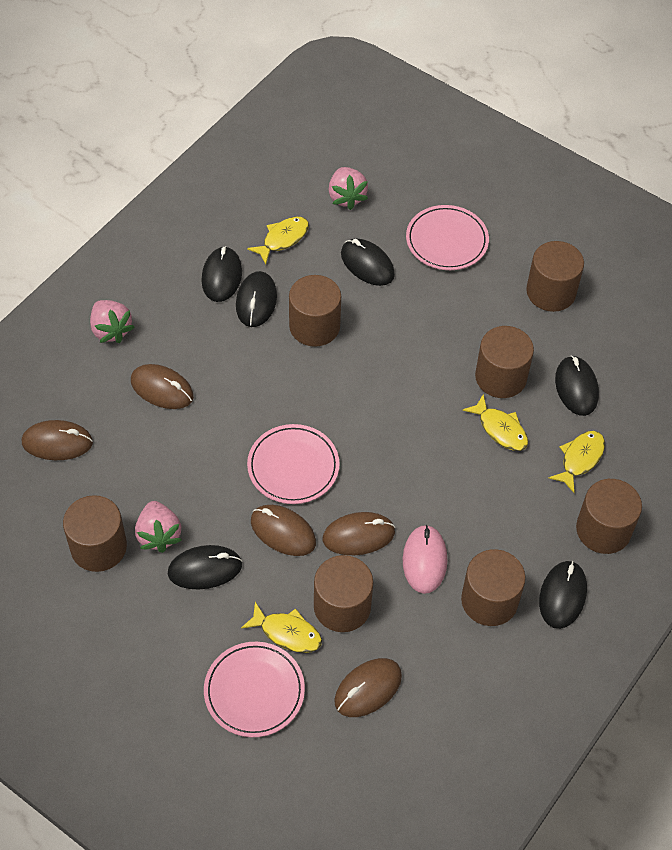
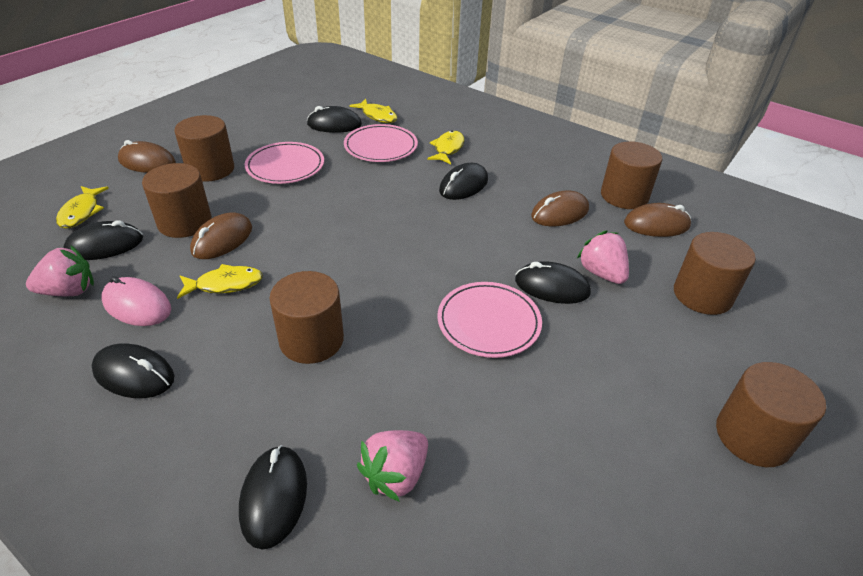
brown cylinder: [63,495,127,572] [289,275,341,347] [314,555,373,632] [461,549,526,626] [475,326,534,398] [526,241,584,312] [576,479,642,554] = 7 -> [142,163,212,238] [174,115,234,182] [269,271,344,364] [601,141,662,209] [674,232,756,315] [716,362,826,467] = 6
brown mouse: [22,420,93,460] [131,364,194,409] [251,505,316,556] [323,512,395,555] [334,658,402,717] = 5 -> [118,140,176,173] [190,212,252,259] [531,191,589,226] [624,203,691,237] = 4

